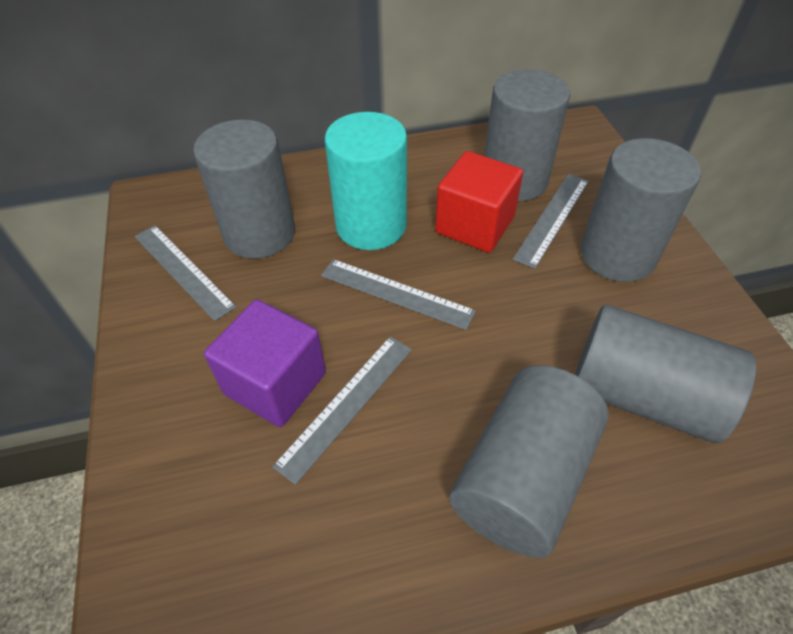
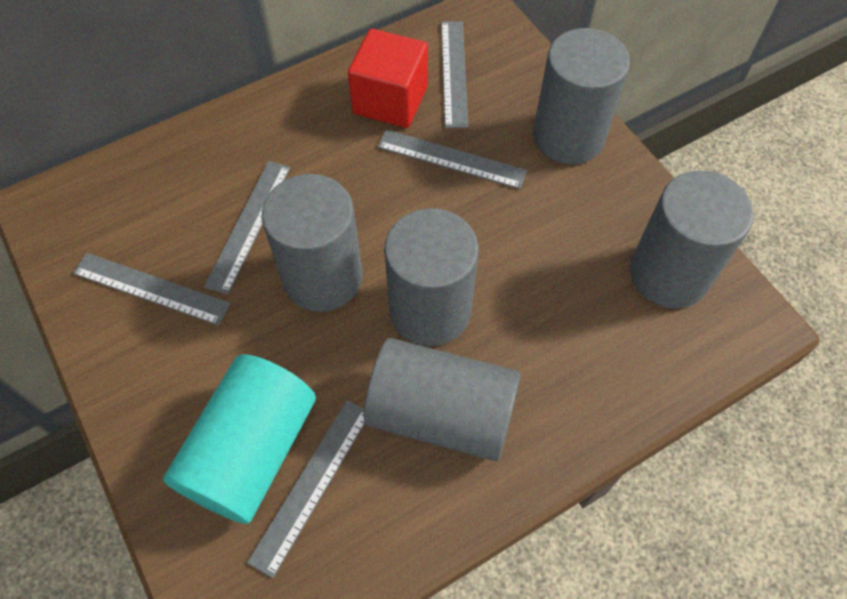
grey ruler: [135,225,236,321] [272,336,412,485] [321,259,476,330] [513,174,589,269] = 4 -> [73,253,231,325] [204,161,291,294] [247,400,365,578] [378,129,527,189] [441,21,468,128] = 5
purple cube: [204,299,326,427] = 1 -> none = 0

